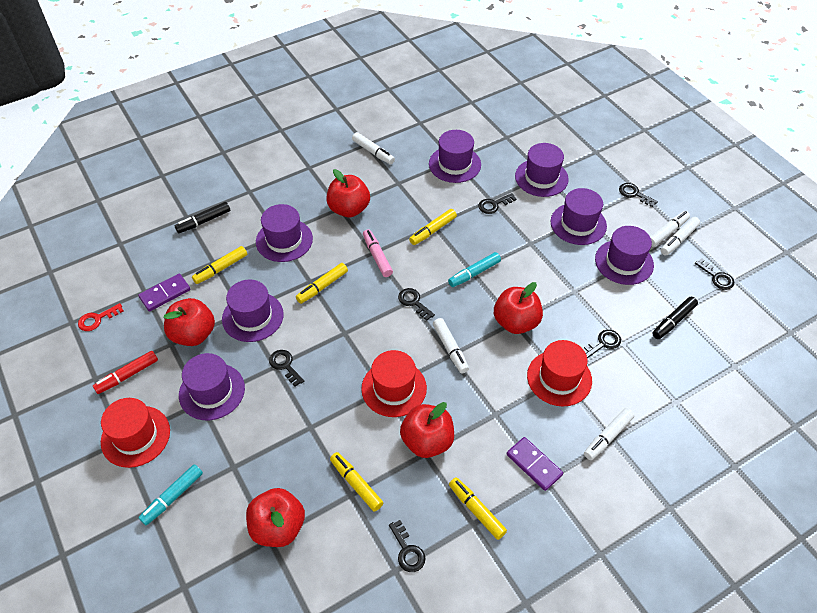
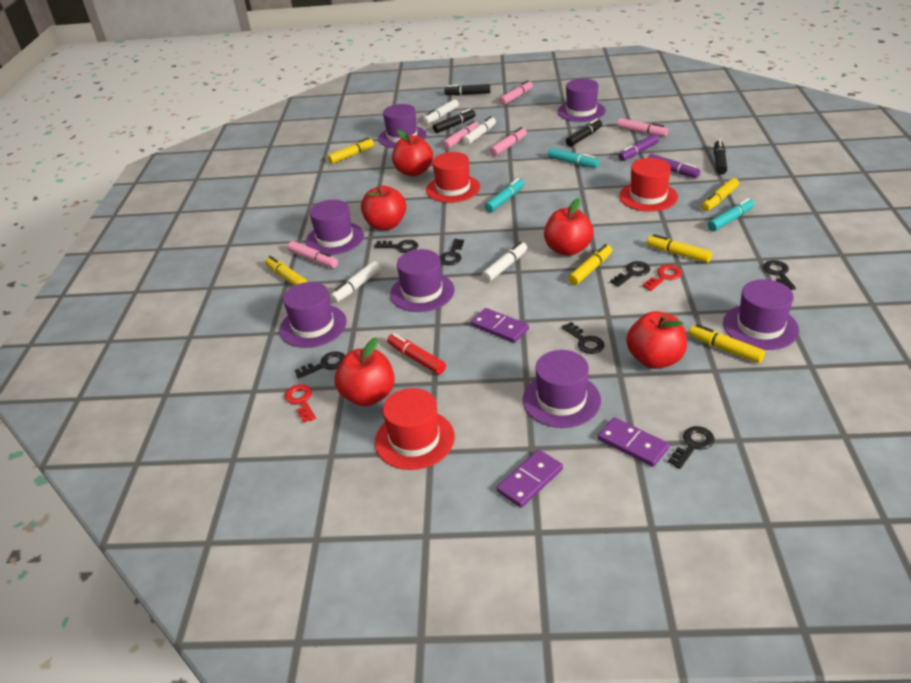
black marker: [175,202,230,233] [652,297,698,339] = 2 -> [433,109,475,133] [444,84,490,95] [566,118,602,147] [714,140,727,175] = 4
pink marker: [363,229,393,277] = 1 -> [287,241,338,268] [442,121,479,149] [490,127,527,156] [499,80,533,105] [617,118,668,137] = 5
purple domino: [138,274,190,312] [506,437,563,491] = 2 -> [471,308,529,343] [497,450,563,508] [598,417,669,467] = 3
purple marker: none = 0 -> [618,134,659,161] [648,154,700,178] = 2
red key: [78,303,123,331] = 1 -> [285,384,316,423] [642,265,682,291] = 2
turquoise marker: [138,464,203,525] [448,252,501,287] = 2 -> [485,178,524,213] [548,148,599,168] [707,198,754,232] = 3
white marker: [352,132,395,164] [433,318,469,374] [584,408,635,460] [650,211,690,247] [661,217,700,255] = 5 -> [330,261,380,303] [423,99,459,124] [463,116,496,145] [482,241,527,282] = 4
yellow marker: [192,246,247,284] [296,263,348,304] [330,452,383,512] [409,209,457,245] [449,477,507,540] = 5 -> [265,256,308,286] [327,138,374,164] [568,244,612,285] [647,234,712,263] [689,324,765,363] [701,178,739,211] = 6

